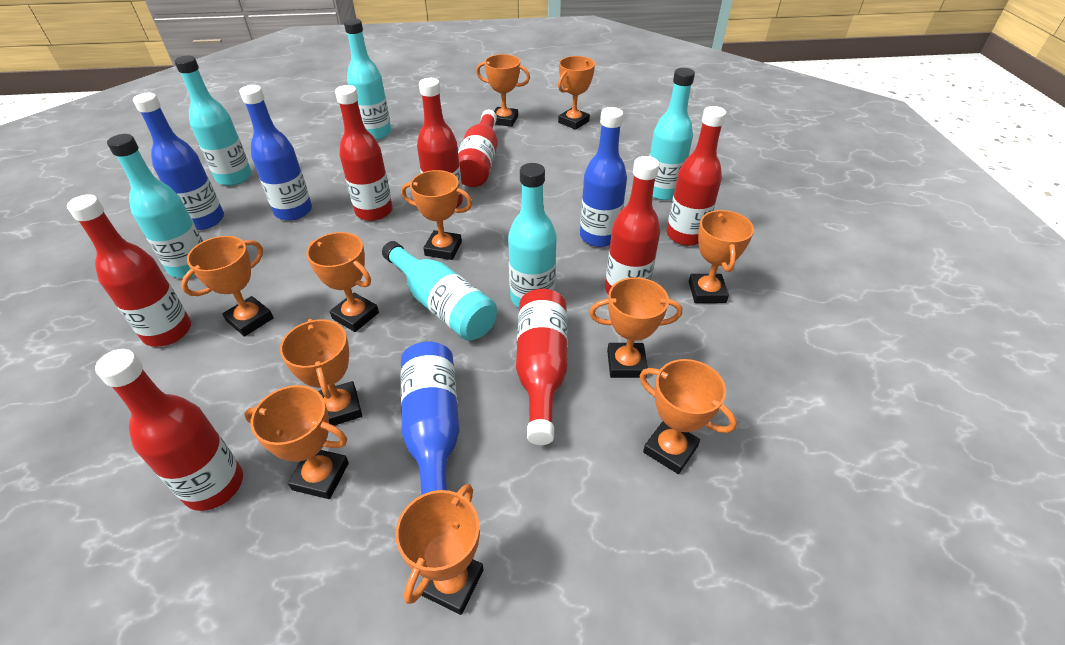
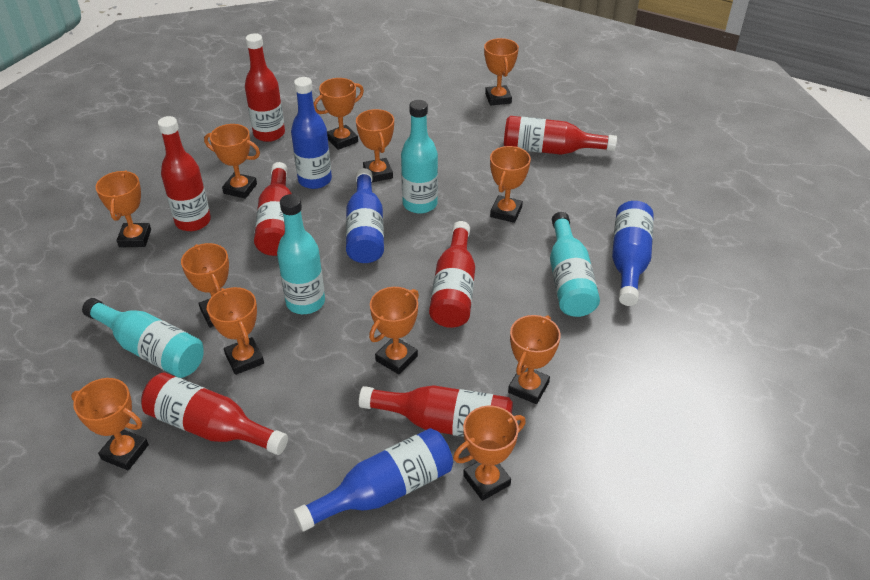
orange trophy: [181,236,274,337] [244,385,349,499] [280,319,362,426] [306,232,379,332] [395,484,484,615] [401,170,473,260] [476,54,530,127] [558,56,595,130] [589,277,682,378] [640,359,737,474] [689,210,754,303] = 11 -> [71,378,149,470] [96,170,151,247] [181,243,229,328] [204,124,260,199] [207,287,264,375] [313,78,364,150] [356,109,394,183] [369,287,419,375] [453,406,526,501] [484,38,519,106] [490,146,531,223] [508,315,561,404] = 12
red bottle: [67,194,191,347] [95,349,243,511] [335,85,393,221] [417,78,463,208] [458,110,498,187] [516,289,568,445] [605,156,660,295] [667,106,726,246] = 8 -> [141,372,288,455] [158,116,211,231] [245,33,285,142] [254,162,292,256] [359,385,513,437] [429,221,475,328] [504,116,617,155] = 7
turquoise bottle: [107,134,203,278] [174,56,252,186] [344,18,391,140] [382,241,497,341] [508,163,557,308] [649,68,695,200] = 6 -> [82,298,204,378] [277,194,325,314] [401,100,438,214] [550,212,600,317] = 4

